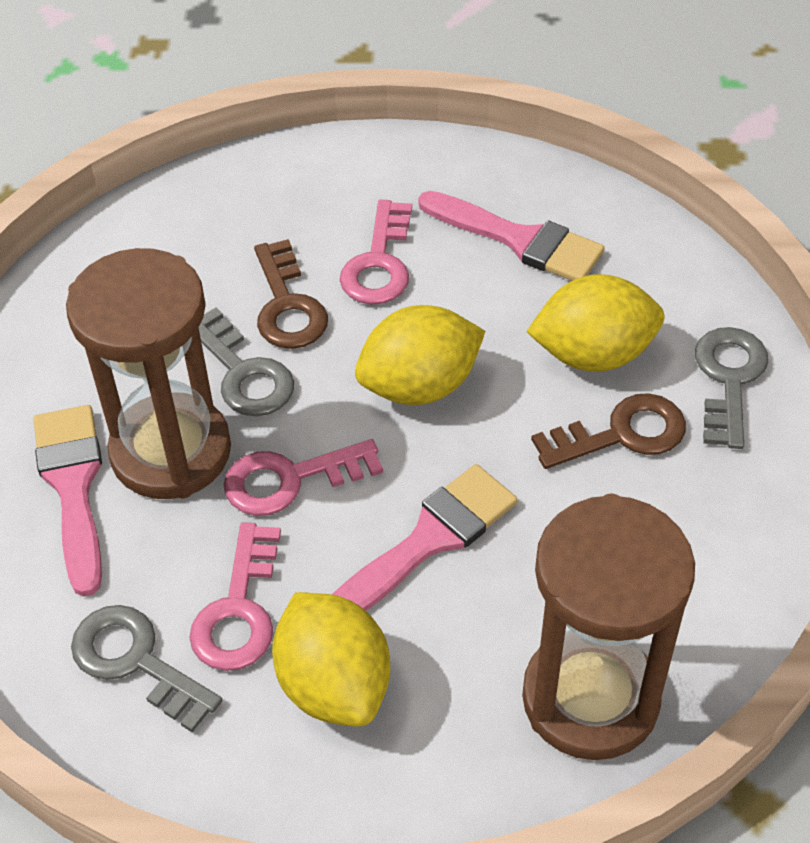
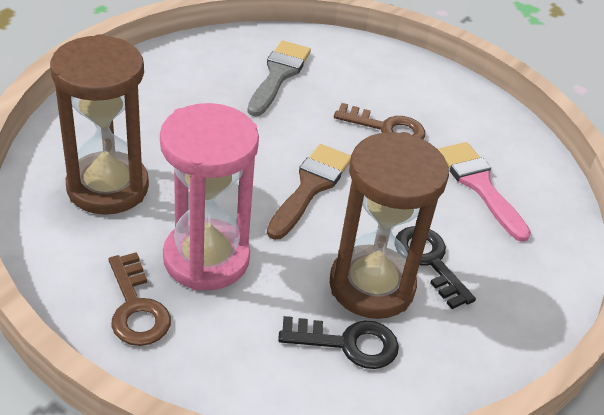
black key: none = 0 -> [278,316,399,369] [395,226,476,309] = 2
brown brush: none = 0 -> [267,144,351,240] = 1
grey brush: none = 0 -> [247,41,311,116] = 1
grey key: [71,605,222,733] [198,307,294,416] [695,327,768,449] = 3 -> none = 0
pink brush: [33,405,102,597] [332,464,518,611] [418,191,605,281] = 3 -> [438,142,531,242] = 1
pink hourglass: none = 0 -> [160,103,259,291] = 1
pink key: [189,522,281,671] [223,439,383,516] [340,200,412,305] = 3 -> none = 0
yellow lemon: [272,592,390,726] [355,305,485,405] [526,274,664,372] = 3 -> none = 0

